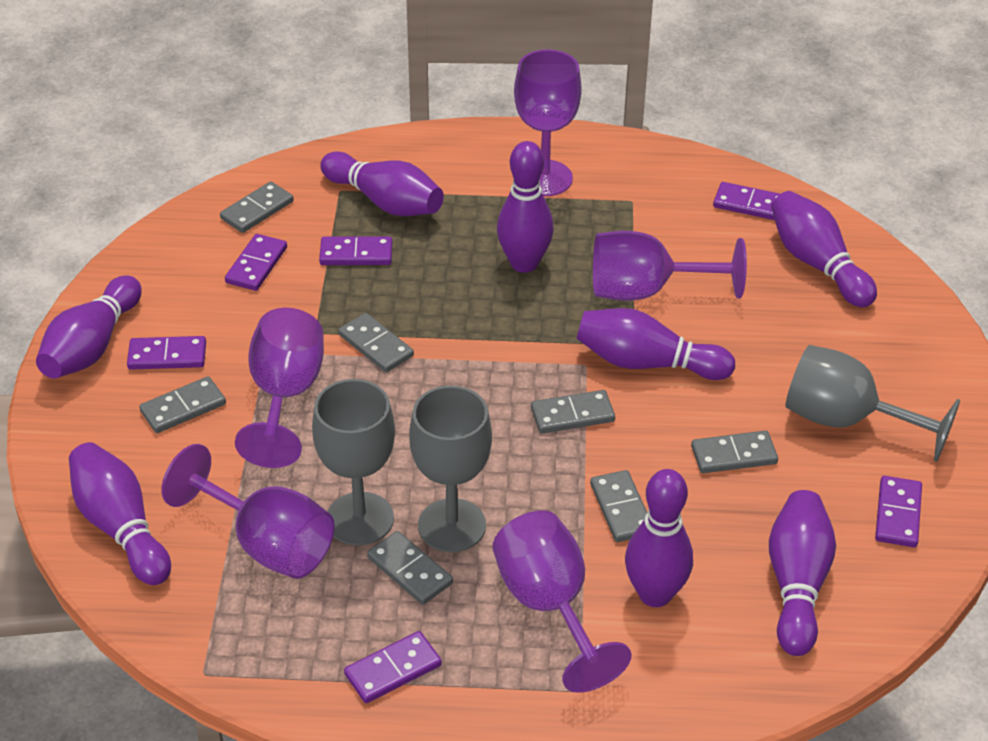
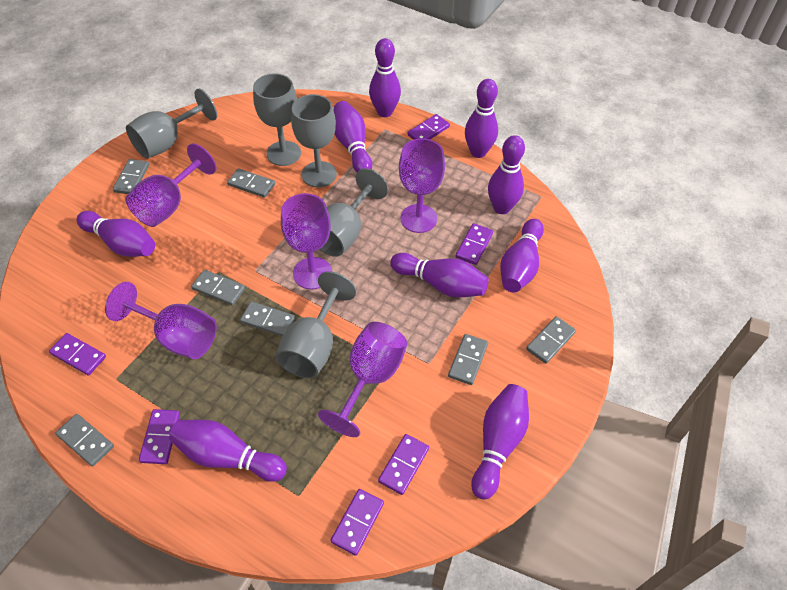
grey goblet: [312,379,395,546] [409,385,492,552] [785,345,960,462] = 3 -> [126,89,217,159] [253,73,301,166] [275,271,357,378] [291,94,337,187] [319,168,388,257] = 5
purple bowling pin: [36,275,142,378] [69,442,171,585] [320,151,444,216] [497,141,554,273] [577,308,735,380] [625,469,693,607] [769,490,836,656] [771,191,877,307] = 8 -> [76,211,155,257] [169,420,287,482] [334,101,372,172] [369,38,401,117] [390,253,489,297] [465,79,498,158] [471,384,529,500] [488,135,525,214] [500,219,544,292] = 9

